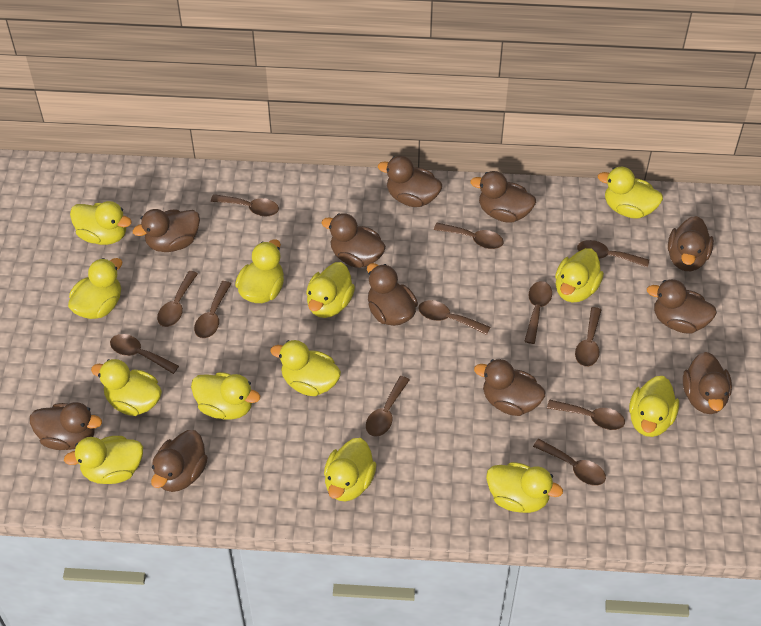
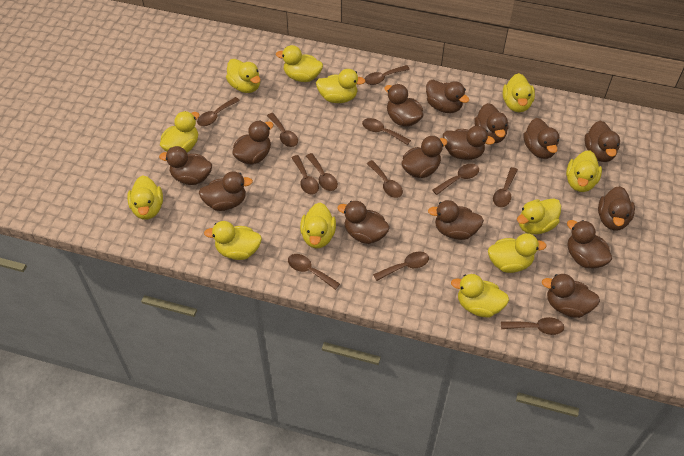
brown duck: [30,402,102,450] [133,209,200,252] [151,430,208,492] [322,213,386,268] [367,263,418,326] [378,156,442,207] [470,171,536,223] [474,359,545,416] [647,279,717,333] [668,216,714,271] [683,352,732,414] = 11 -> [159,146,212,185] [199,171,253,211] [232,120,274,164] [337,201,390,244] [384,84,423,127] [401,136,447,178] [426,80,469,113] [428,200,484,240] [443,126,495,160] [474,103,508,143] [523,118,559,159] [542,274,600,318] [567,220,612,268] [584,121,620,162] [598,186,635,231] = 15
yellow duck: [64,436,143,484] [68,258,123,319] [70,201,132,245] [91,359,162,416] [191,372,260,420] [235,239,284,303] [270,340,341,396] [306,262,355,318] [324,438,377,502] [486,462,563,513] [555,248,604,303] [598,167,663,219] [629,376,679,437] = 13 -> [127,175,163,220] [160,111,199,153] [204,221,262,260] [226,59,260,93] [276,45,323,82] [300,203,336,248] [316,69,365,103] [451,274,509,317] [488,233,547,273] [503,73,535,112] [517,199,561,234] [566,150,602,192] = 12

